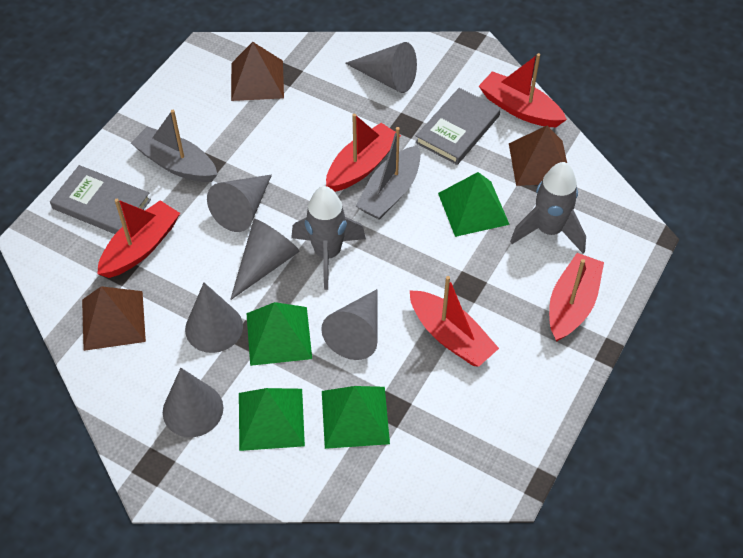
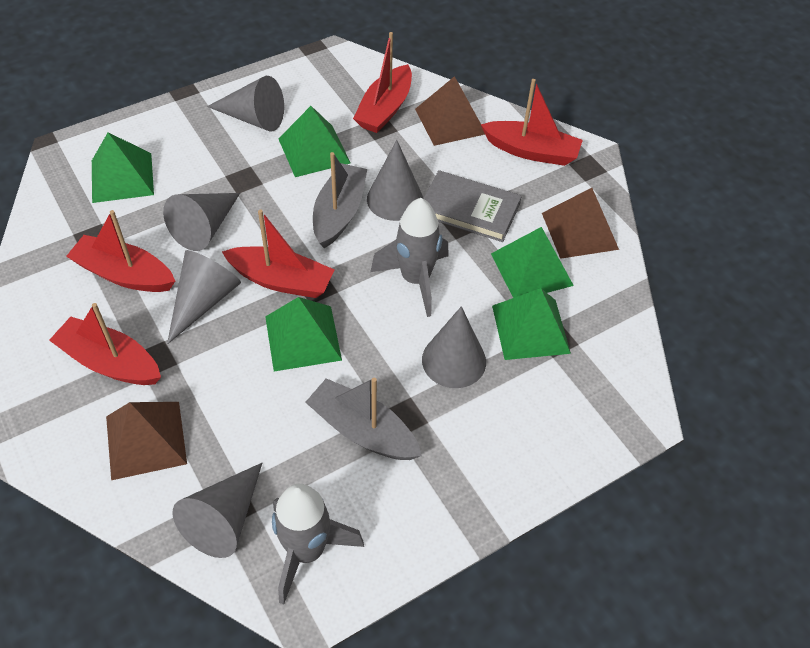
green pyramid: [239,388,305,451] [246,302,312,366] [322,386,390,449] [438,172,510,237] = 4 -> [92,132,154,203] [265,297,342,371] [278,106,350,177] [491,227,574,298] [492,288,571,360] = 5
grey book: [50,165,151,234] [415,88,501,165] = 2 -> [423,170,522,242] = 1

